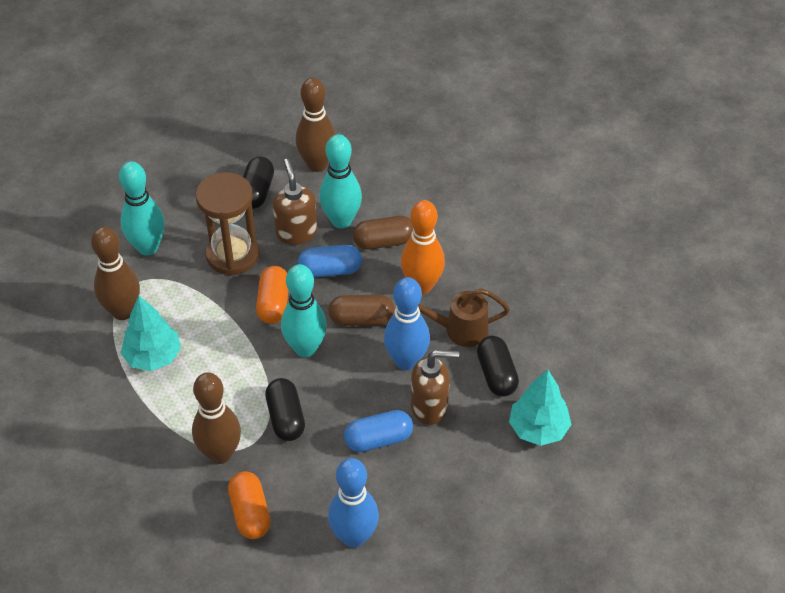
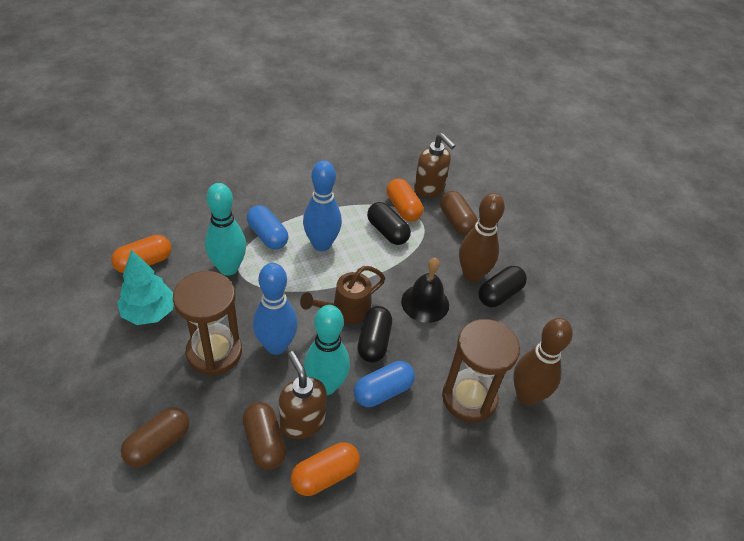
black bell: none = 0 -> [401,258,449,323] = 1
brown bowling pin: [91,227,140,320] [192,372,241,464] [296,78,336,172] = 3 -> [459,193,505,282] [513,318,573,405] = 2
brown capsule: [328,295,395,326] [353,216,413,250] = 2 -> [121,407,189,467] [243,402,286,470] [440,191,478,235] = 3
brown hourglass: [196,172,260,276] = 1 -> [173,271,242,376] [442,319,520,423] = 2
orange bowling pin: [401,200,445,294] = 1 -> none = 0
orange capsule: [228,471,271,539] [256,266,288,324] = 2 -> [111,235,171,273] [291,442,360,496] [387,178,423,222] = 3
turquoise bowling pin: [119,161,165,255] [281,264,327,358] [319,134,362,229] = 3 -> [205,183,246,276] [304,305,350,395] = 2
turquoise tree: [121,296,181,371] [509,369,572,446] = 2 -> [117,250,174,325] = 1

